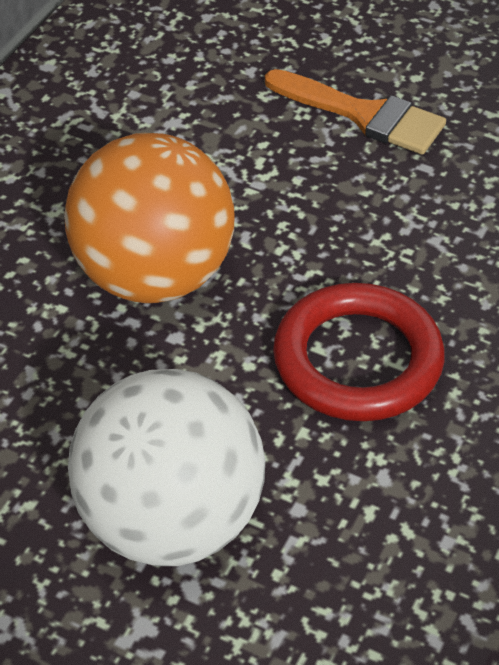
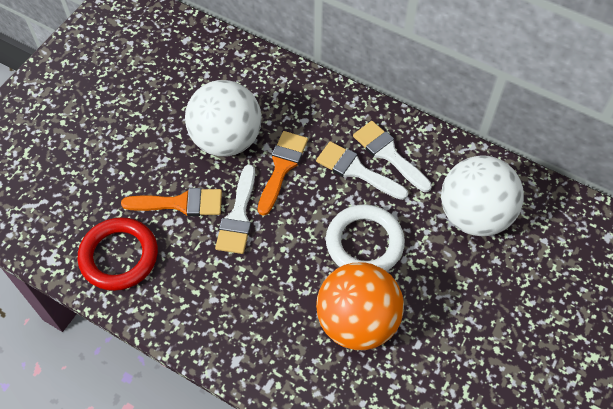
orange brush: [265,69,446,155] = 1 -> [121,188,222,216] [258,131,308,216] = 2
white ball: [68,369,265,566] = 1 -> [185,80,262,157] [441,155,524,236] = 2
white brush: none = 0 -> [215,165,255,254] [316,141,408,200] [353,121,432,192] = 3
white ring: none = 0 -> [326,204,405,271] = 1

